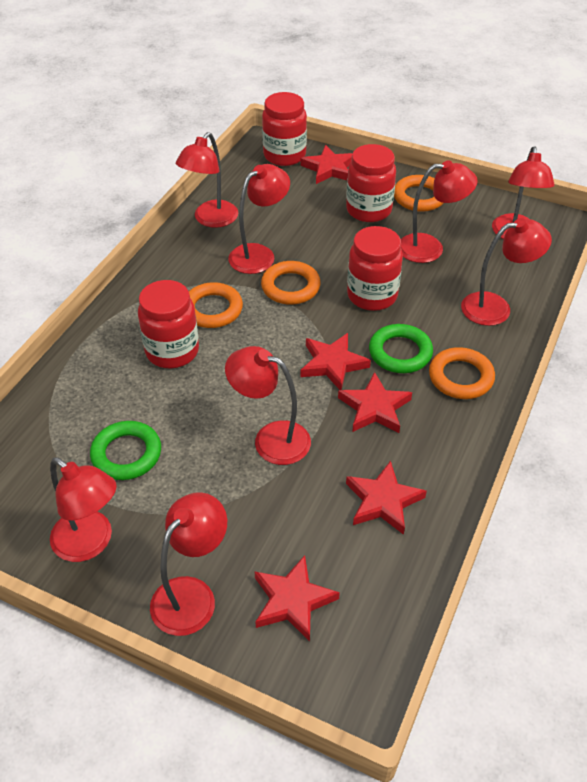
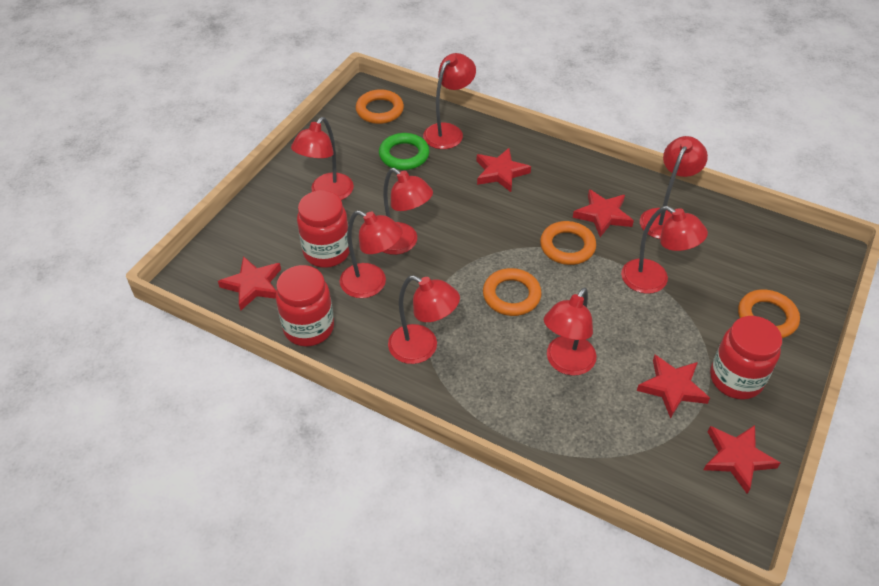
green ring: [90,421,161,480] [369,324,433,373] = 2 -> [379,133,429,170] = 1
red jar: [138,280,199,368] [262,92,307,166] [346,144,396,222] [347,226,403,311] = 4 -> [276,265,334,347] [297,190,350,268] [710,316,782,400] = 3

